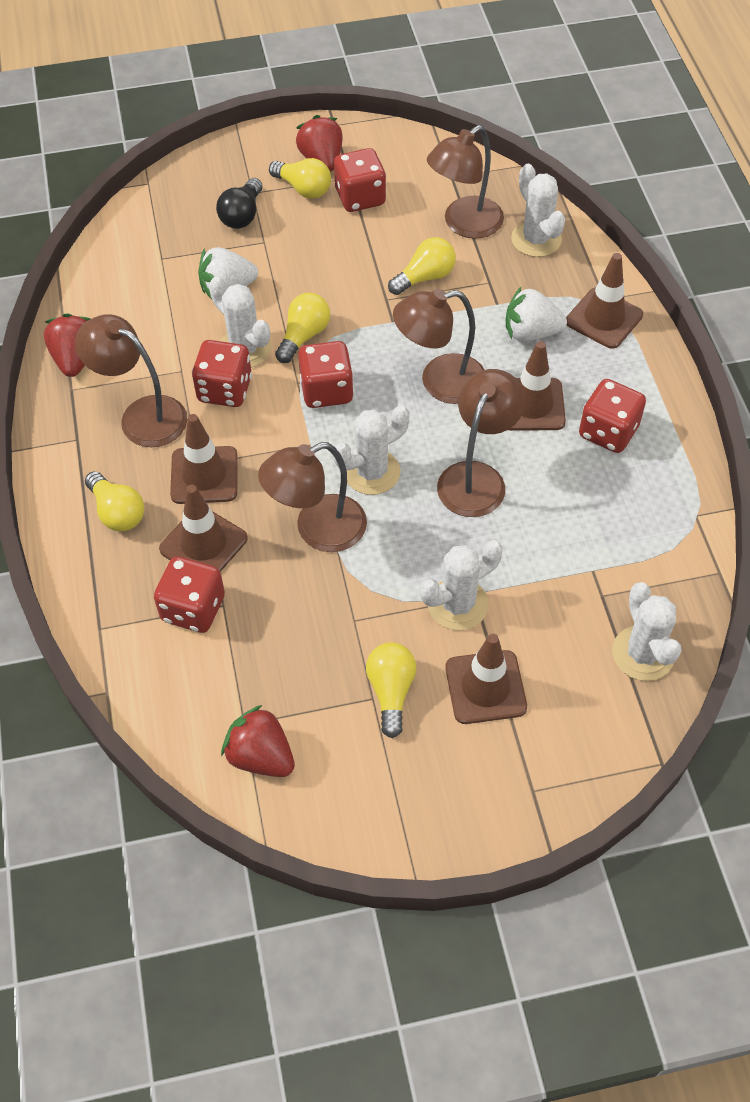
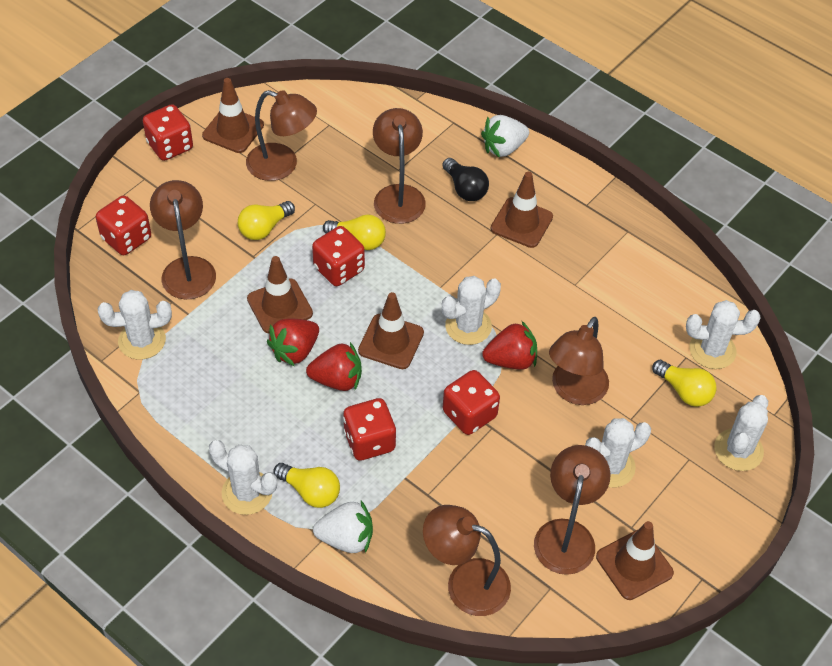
brown lamp: [75,314,187,447] [258,442,367,552] [393,289,484,404] [427,125,504,239] [437,369,525,517] = 5 -> [150,180,216,299] [246,90,317,181] [373,108,426,224] [423,505,511,616] [534,445,611,575] [549,317,609,405] = 6
white cactus: [209,277,272,368] [333,405,410,495] [420,540,503,631] [511,164,565,257] [612,582,681,681] = 5 -> [98,290,172,360] [209,440,277,515] [442,276,501,345] [585,418,651,488] [686,300,761,369] [714,395,768,471] = 6
yellow light bulb: [85,471,144,531] [269,158,331,199] [275,293,330,363] [366,642,416,738] [388,237,456,295] = 5 -> [238,201,295,240] [273,463,340,508] [323,215,386,250] [652,360,717,407] = 4

